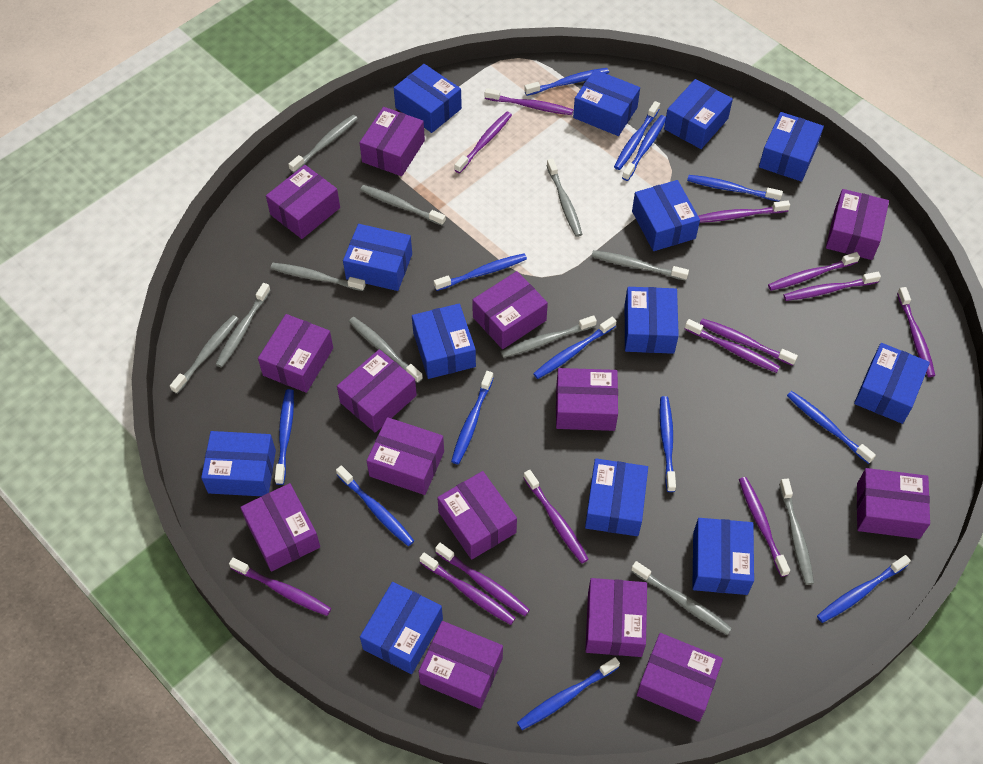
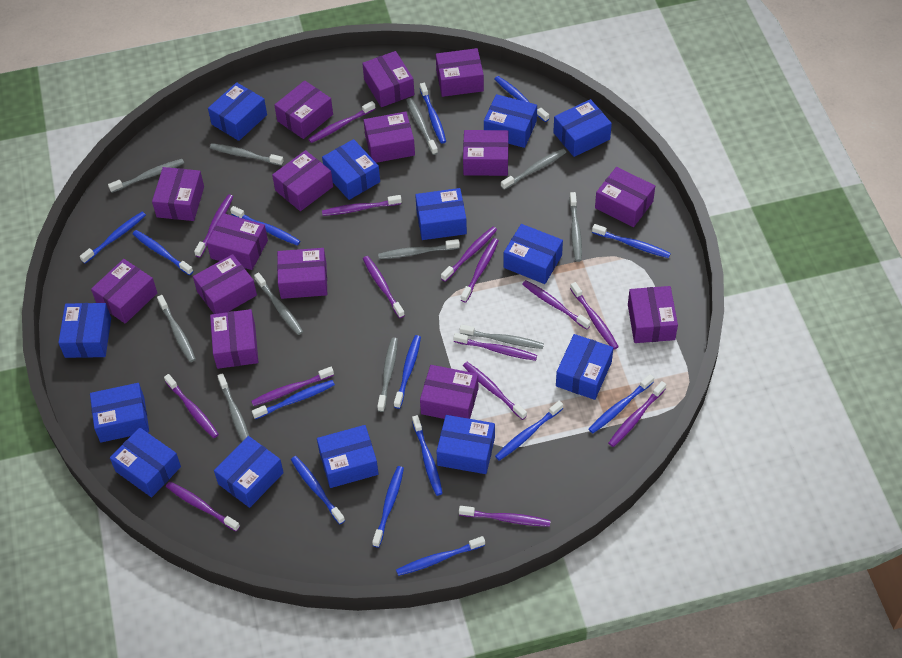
blue toothbrush: [275,389,294,485] [336,465,414,546] [434,254,527,291] [451,371,494,464] [517,657,620,730] [524,68,609,96] [533,317,616,379] [614,101,660,170] [622,115,666,181] [660,396,676,492] [687,175,783,202] [787,391,876,464] [817,555,911,623] = 13 -> [80,212,146,264] [133,230,193,275] [230,206,301,246] [252,380,335,419] [291,456,345,524] [372,466,404,547] [394,335,421,409] [396,536,485,576] [412,415,443,496] [420,83,446,144] [494,76,549,122] [495,401,563,461] [588,374,654,433] [592,224,671,258] = 14
purple box: [240,483,320,572] [258,314,333,393] [266,165,340,239] [337,349,417,432] [359,107,425,176] [367,417,444,495] [418,621,503,709] [437,471,517,560] [472,271,548,349] [556,368,618,431] [585,578,647,657] [637,633,723,722] [826,189,889,260] [857,468,930,539] = 14 -> [91,259,157,324] [152,167,204,221] [193,254,257,314] [207,213,268,270] [210,309,258,369] [272,150,333,211] [274,80,333,139] [277,248,327,299] [362,51,414,107] [364,112,415,163] [420,365,478,419] [436,48,484,97] [463,130,509,176] [595,167,655,227] [628,286,678,343] = 15
purple toothbrush: [229,558,331,616] [419,553,516,625] [435,543,530,616] [454,112,512,173] [485,88,573,115] [523,470,589,563] [685,319,780,373] [698,200,790,223] [700,318,798,366] [739,477,790,577] [768,252,860,291] [783,272,881,301] [897,287,935,377] = 13 -> [164,374,219,438] [166,481,240,531] [194,194,233,258] [251,367,334,406] [308,101,375,143] [322,195,402,216] [363,256,405,318] [441,227,497,282] [453,333,537,361] [459,506,551,527] [461,238,499,303] [463,362,527,420] [522,280,591,330] [570,282,619,350] [608,381,666,447] = 15

